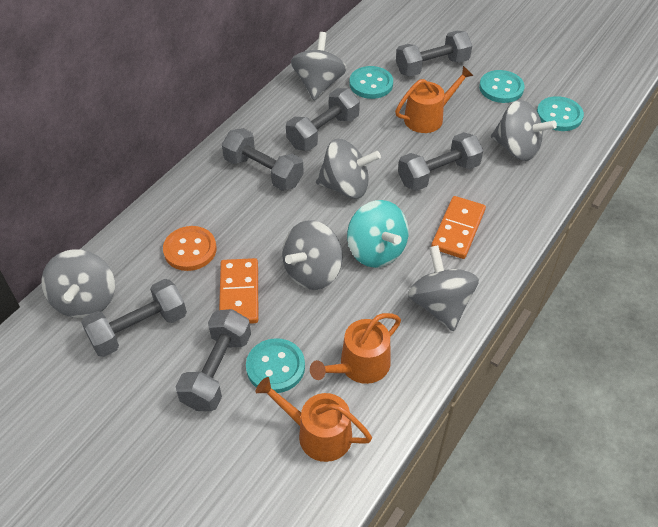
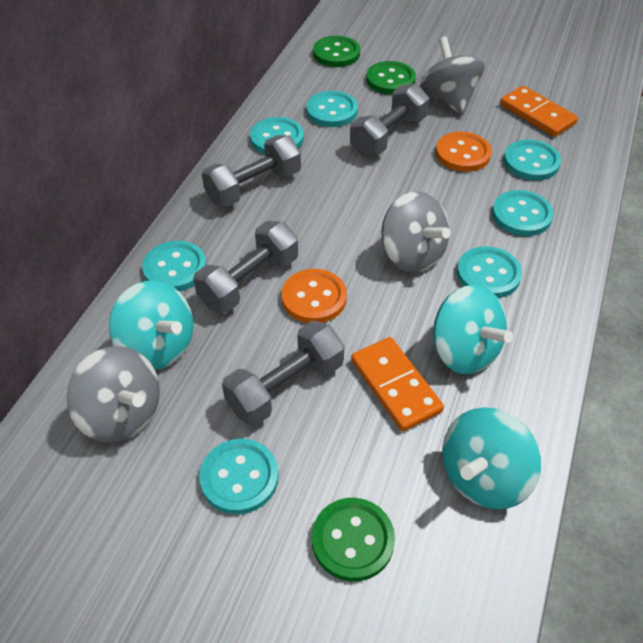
green button: none = 0 -> [312,498,395,582] [313,36,360,67] [366,61,416,95] = 3
grey dumbbell: [81,279,187,357] [176,309,251,411] [222,128,304,191] [286,88,360,151] [396,31,472,77] [398,132,483,191] = 6 -> [193,221,298,313] [202,135,301,207] [222,321,344,426] [350,83,429,156] = 4
grey spinning top: [41,249,115,318] [282,220,343,290] [291,32,347,100] [316,139,381,199] [408,245,479,331] [491,100,557,161] = 6 -> [67,346,160,443] [381,191,451,273] [420,37,485,115] = 3
orange button: [163,226,217,271] = 1 -> [282,269,347,323] [436,132,492,172] = 2
orange watering can: [255,377,372,462] [310,313,401,384] [395,66,474,133] = 3 -> none = 0
turquoise button: [246,338,305,393] [350,66,393,99] [479,70,524,103] [537,96,584,131] = 4 -> [142,241,207,291] [199,439,279,514] [250,117,304,154] [306,91,358,127] [457,246,522,298] [492,190,554,236] [504,140,561,181] = 7
turquoise spinning top: [347,200,409,268] = 1 -> [109,281,193,370] [433,285,513,374] [442,407,541,510] = 3

